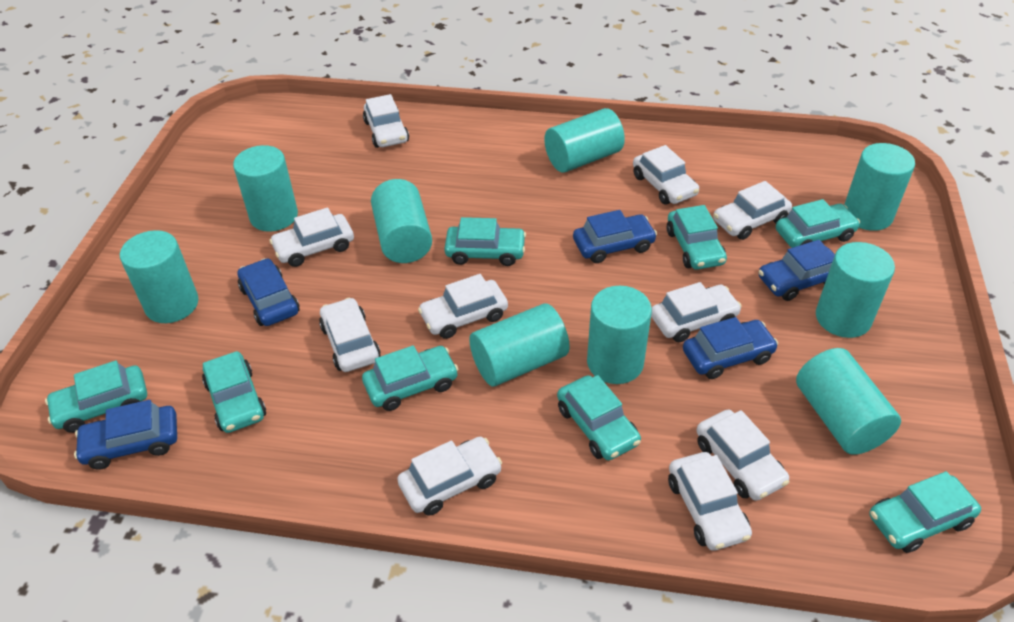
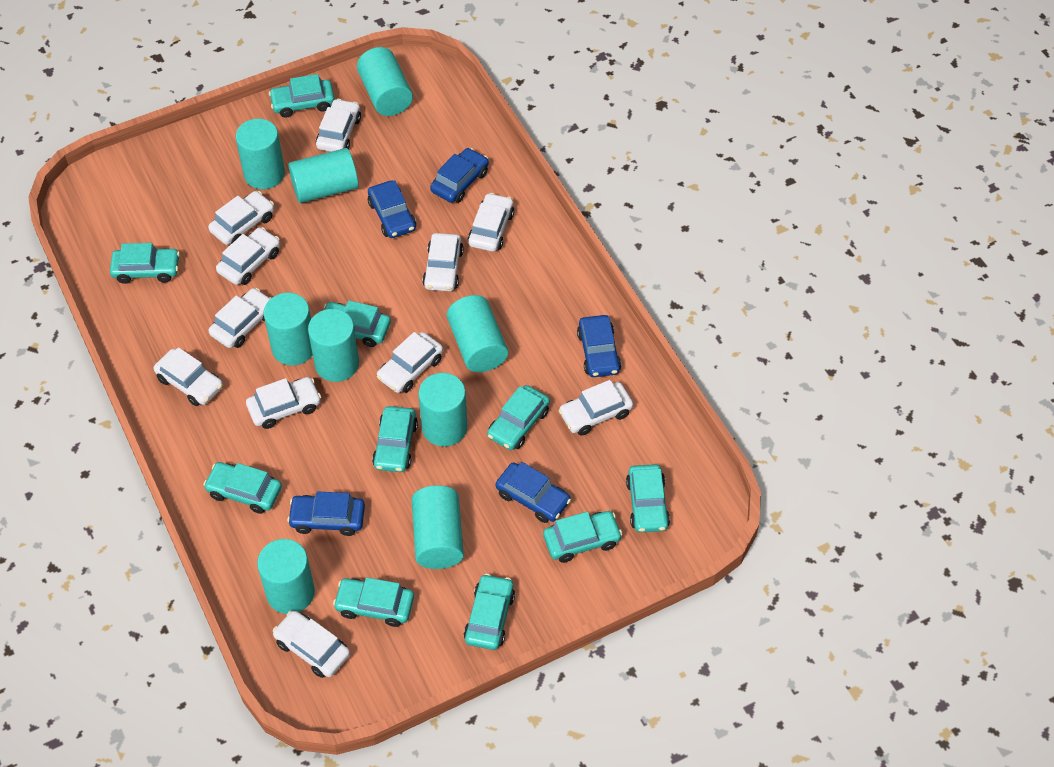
turquoise car: [45,361,147,433] [202,351,266,433] [362,345,459,411] [444,217,526,266] [557,375,641,460] [666,205,727,270] [776,199,860,248] [869,471,981,553] = 8 -> [110,243,180,284] [203,462,282,514] [269,74,335,118] [324,300,391,347] [333,577,414,627] [372,406,418,472] [464,574,515,650] [487,385,550,450] [543,511,622,563] [626,464,670,533] = 10
white car: [269,207,354,267] [319,298,381,372] [363,94,409,148] [397,437,502,516] [418,274,508,339] [633,145,699,205] [651,282,742,342] [668,452,752,551] [696,410,789,501] [713,181,792,240] = 10 -> [153,347,223,406] [208,191,274,245] [209,288,271,348] [216,227,280,285] [246,377,321,429] [273,610,350,678] [316,99,361,152] [377,332,443,393] [422,233,464,291] [468,193,514,252] [558,380,633,436] = 11

